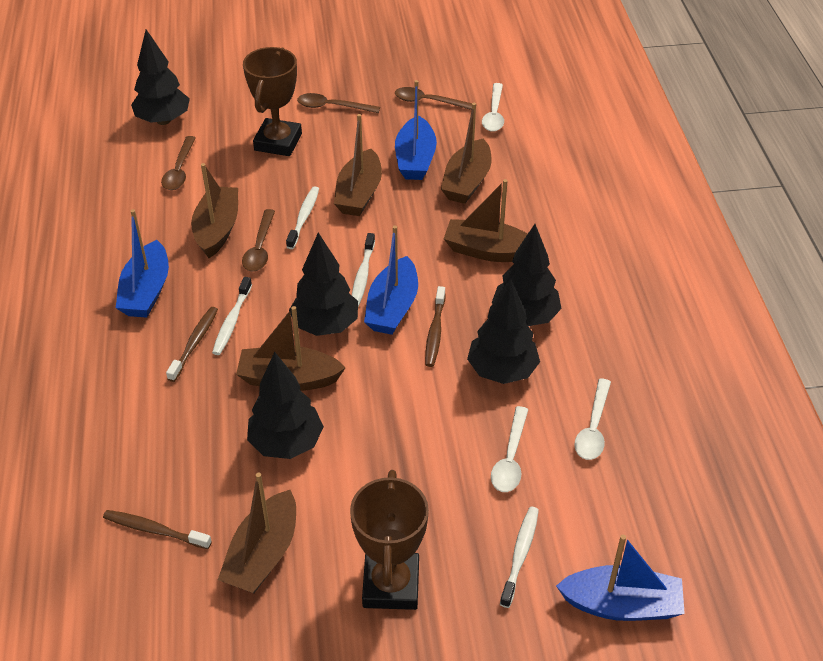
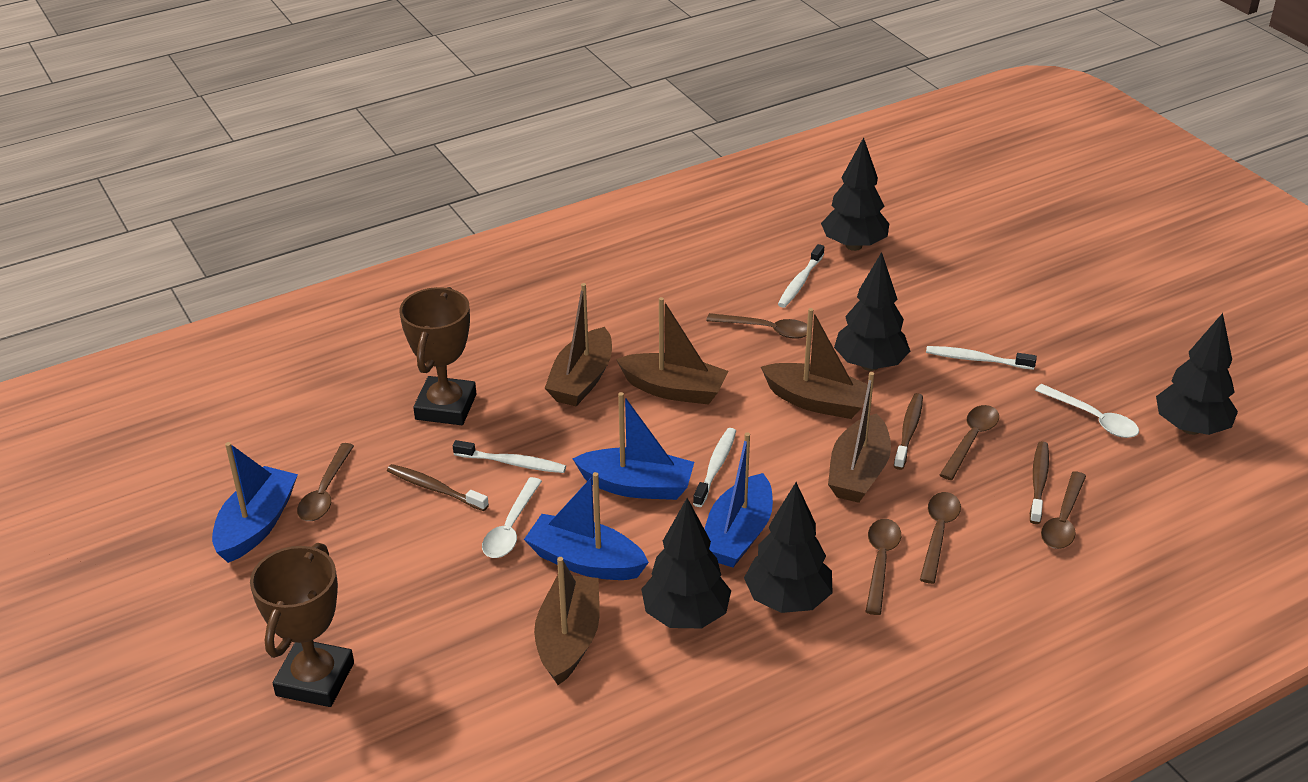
brown boat: [191,163,238,258] [218,472,296,593] [236,306,346,391] [334,114,382,216] [441,103,492,204] [444,179,528,262] = 6 -> [534,557,600,685] [545,283,612,406] [616,297,728,405] [761,308,868,419] [828,372,891,503] = 5
brown spoon: [161,136,196,190] [242,209,275,272] [297,93,380,113] [395,87,472,110] = 4 -> [297,443,354,521] [706,313,807,339] [865,519,901,615] [920,492,961,584] [940,405,999,480] [1041,471,1086,549] = 6
white spoon: [482,83,504,132] [491,406,529,492] [574,378,611,460] = 3 -> [482,477,542,558] [1035,384,1139,438] = 2

